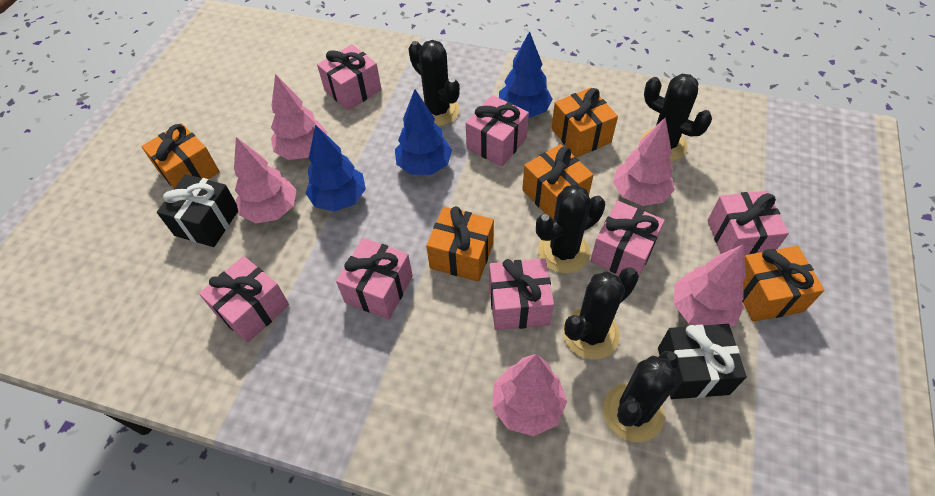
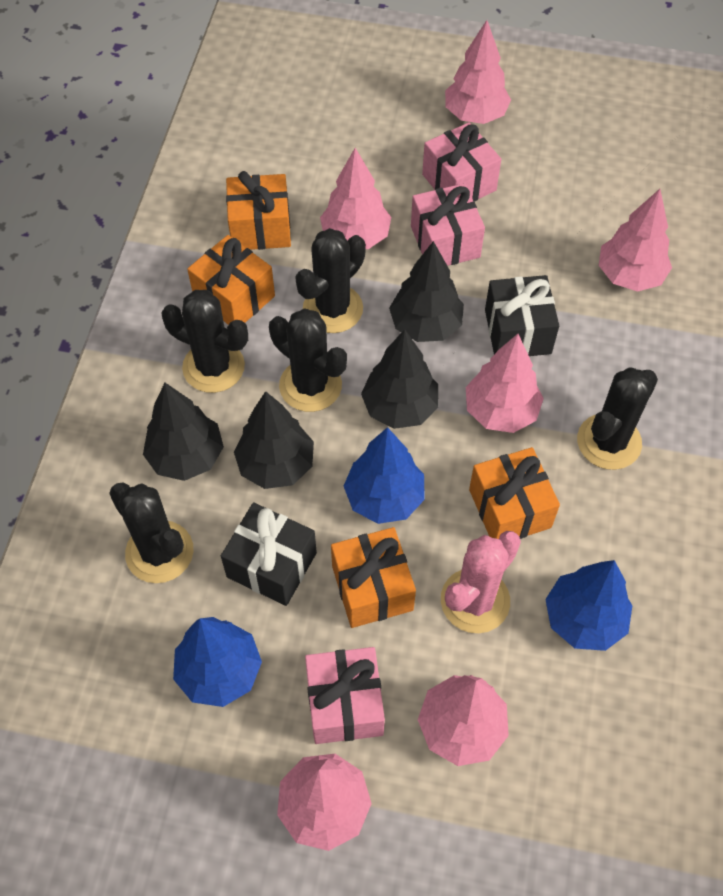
black tree: none = 0 -> [143,383,224,481] [234,391,314,489] [361,329,439,429] [389,241,464,342] = 4
orange gift: [141,123,220,188] [426,206,494,282] [522,144,594,220] [551,87,618,157] [742,246,824,322] = 5 -> [187,235,275,325] [226,171,291,250] [331,527,416,628] [469,447,560,539] = 4
pink cactus: none = 0 -> [441,531,521,633] = 1
pink gift: [199,256,289,343] [317,44,382,111] [336,238,413,319] [466,95,529,167] [489,258,554,330] [590,201,665,276] [707,191,789,257] = 7 -> [305,647,385,744] [411,183,485,266] [422,122,501,202] = 3
pink tree: [234,137,296,223] [271,74,327,160] [492,354,567,436] [613,117,675,206] [673,245,746,327] = 5 -> [277,754,372,851] [320,148,391,249] [418,675,509,766] [445,20,511,124] [466,334,544,433] [599,189,672,292] = 6

